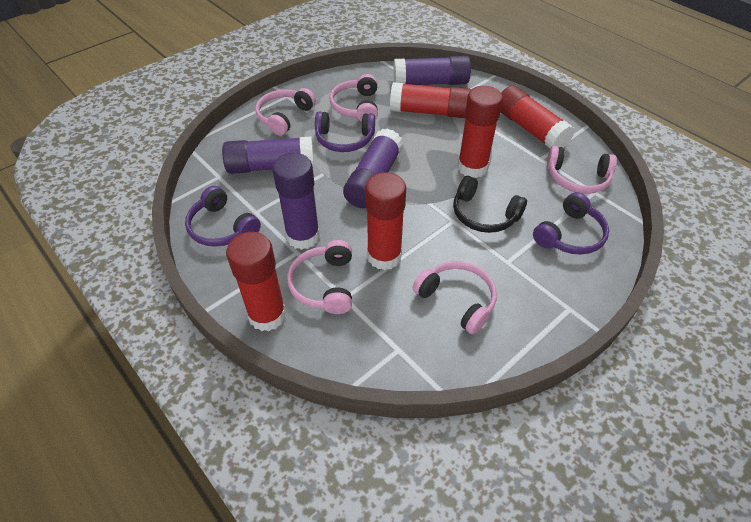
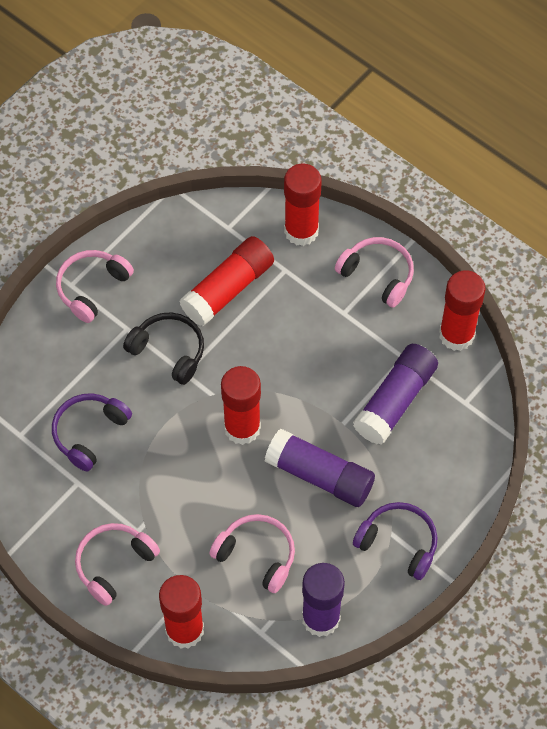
pink headphones: [255,88,316,136] [287,240,352,314] [329,74,378,122] [413,261,497,334] [547,146,617,194] = 5 -> [56,250,134,323] [75,523,160,606] [209,514,295,593] [335,237,414,308] = 4
purple glue stick: [222,136,314,174] [273,153,320,250] [343,128,403,208] [393,56,471,85] = 4 -> [265,429,375,507] [302,563,345,637] [353,344,438,445] = 3
purple headphones: [185,186,261,247] [315,112,375,152] [533,192,609,255] = 3 -> [52,393,132,472] [353,502,438,580] = 2

